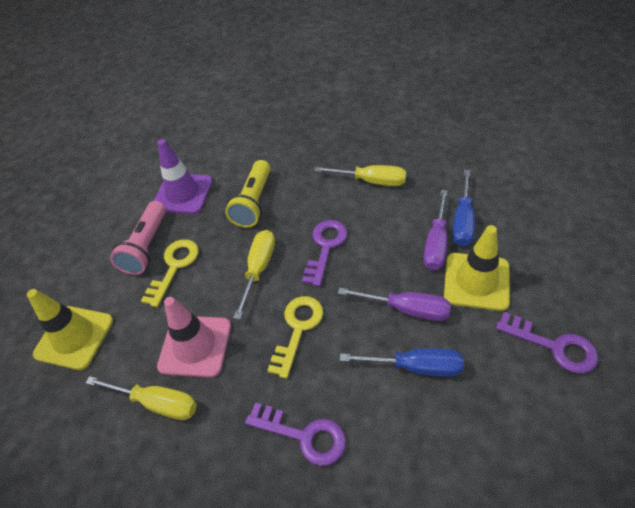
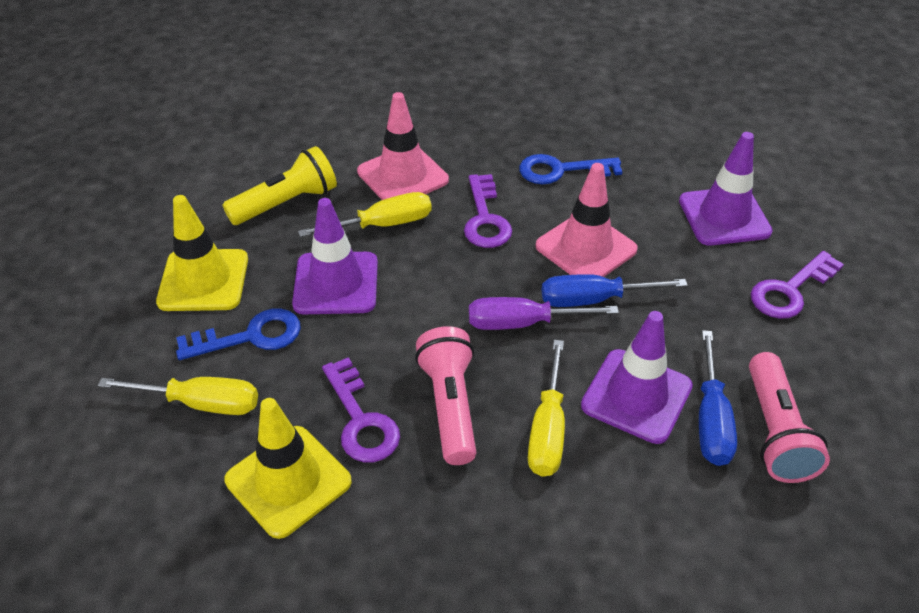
blue key: none = 0 -> [176,308,301,360] [519,154,622,184] = 2
pink flashlight: [110,201,166,275] = 1 -> [415,326,477,465] [749,352,830,483] = 2
pink traffic cone: [157,297,231,378] = 1 -> [357,92,449,200] [536,163,638,277] = 2
purple screwdriver: [338,287,451,321] [423,190,448,271] = 2 -> [469,297,619,330] = 1
purple traffic cone: [154,139,213,214] = 1 -> [292,198,378,314] [581,311,693,444] [679,132,773,245] = 3
yellow key: [141,239,199,307] [267,296,323,379] = 2 -> none = 0

